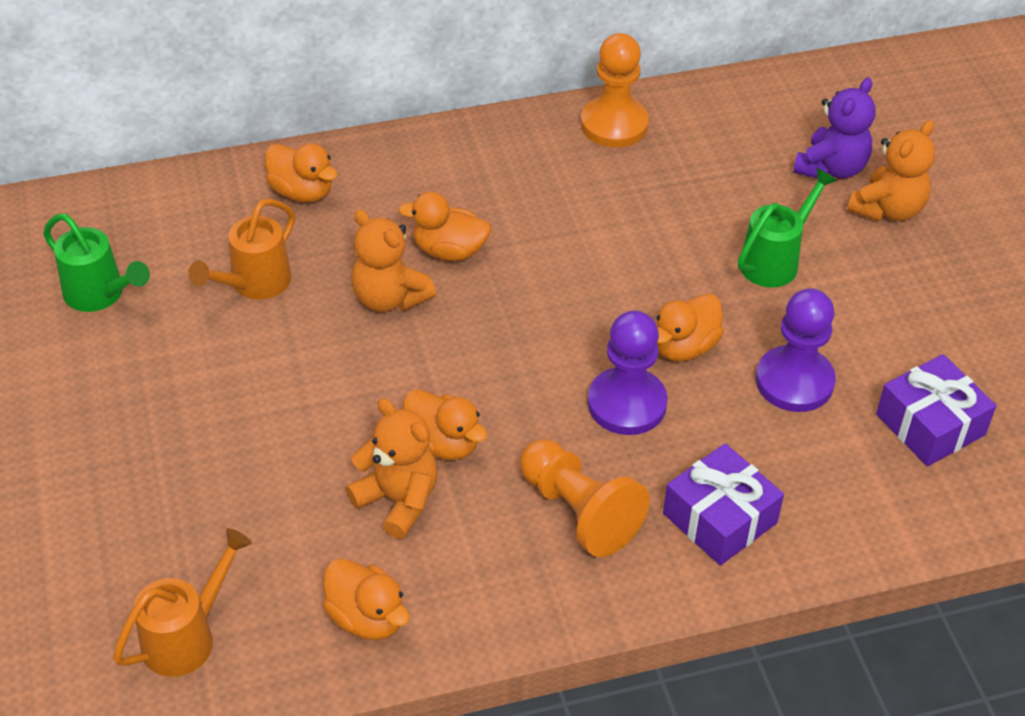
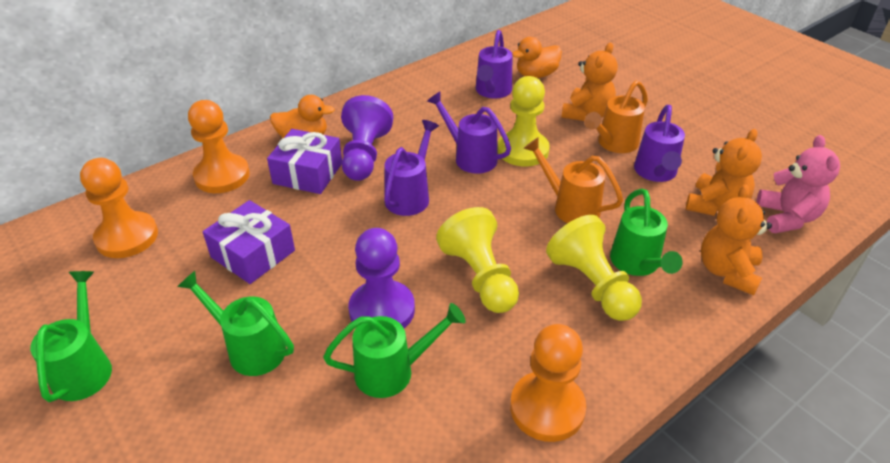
green watering can: [43,214,150,312] [738,168,837,287] = 2 -> [30,271,112,402] [177,271,294,376] [323,303,466,398] [610,189,683,276] = 4
orange duck: [265,143,338,203] [323,558,410,640] [398,192,491,261] [403,389,487,460] [657,294,724,362] = 5 -> [270,95,335,138] [512,37,562,78] = 2
orange pawn: [520,439,649,557] [581,33,649,147] = 2 -> [80,158,158,258] [188,100,250,193] [510,324,586,442] = 3
pink teddy bear: none = 0 -> [756,135,840,233] = 1
purple teddy bear: [793,77,876,179] = 1 -> none = 0
purple watering can: none = 0 -> [384,120,439,216] [427,91,511,174] [476,30,512,98] [634,105,685,182] = 4
yellow pawn: none = 0 -> [436,207,519,313] [497,76,550,167] [546,215,642,321] = 3

